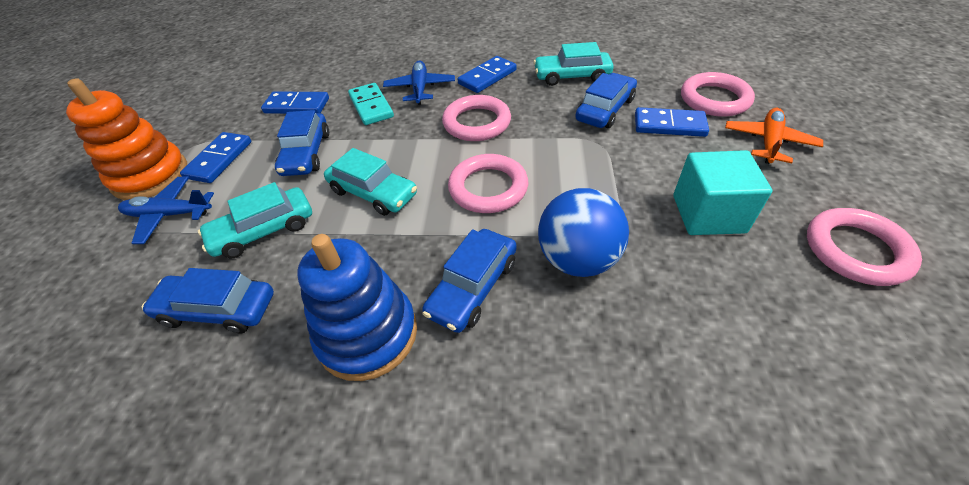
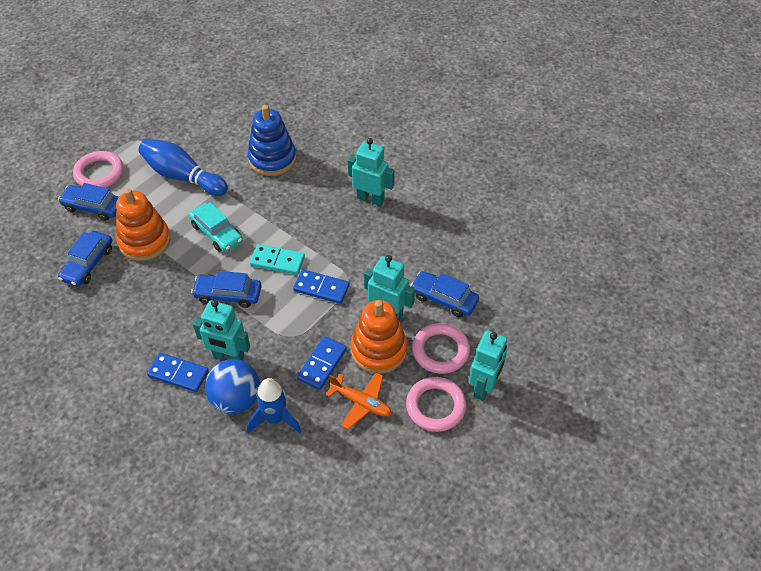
blue bowling pin: none = 0 -> [138,139,228,196] = 1
blue domino: [180,132,251,183] [261,91,329,114] [457,56,517,93] [635,107,709,137] = 4 -> [147,353,209,392] [293,269,350,304] [297,336,347,390] = 3
blue plane: [118,177,214,244] [383,61,455,105] = 2 -> none = 0
blue rocket: none = 0 -> [247,378,302,434] = 1
orange stacking toy: [66,78,187,200] = 1 -> [116,188,171,261] [350,300,407,374] = 2
pink ring: [442,95,511,141] [448,154,528,213] [681,72,755,117] [807,208,922,286] = 4 -> [73,151,124,188] [406,377,466,432] [412,323,470,374] = 3
turquoise car: [198,182,312,258] [324,148,417,216] [534,42,614,86] = 3 -> [189,202,243,252] = 1
turquoise cube: [673,150,772,235] = 1 -> none = 0
turquoise robot: none = 0 -> [193,300,250,360] [348,138,395,206] [364,255,415,321] [469,330,507,401] = 4

